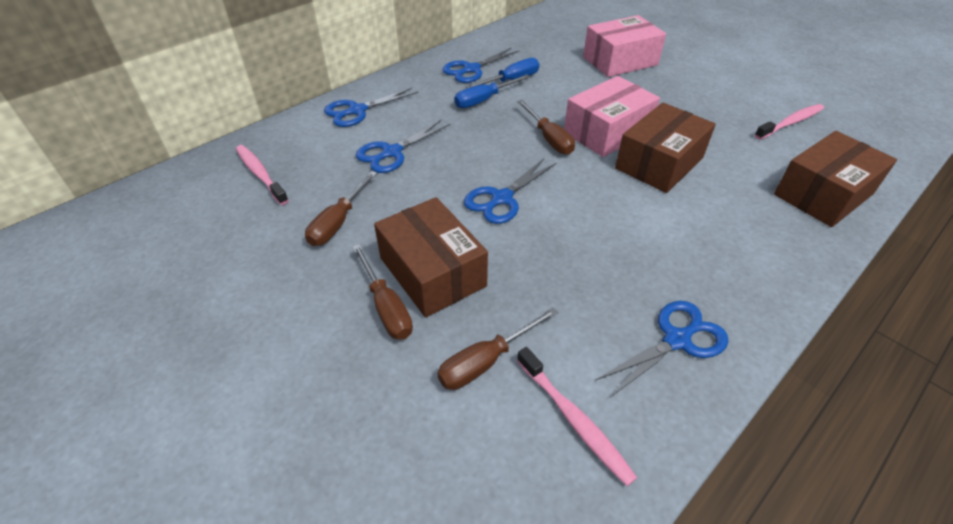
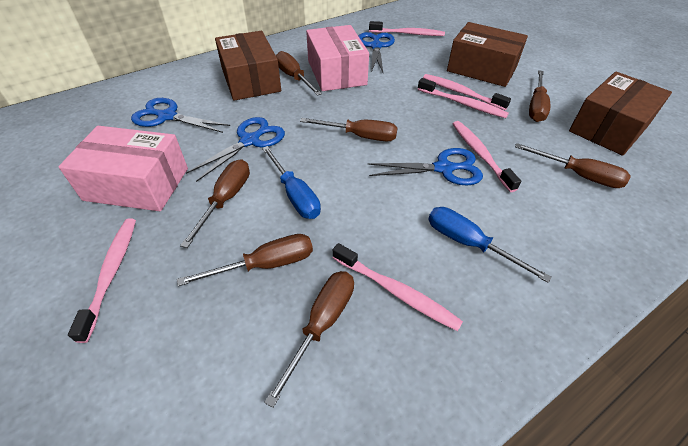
blue scissors: [324,88,418,127] [356,120,450,173] [442,47,519,83] [464,159,556,224] [595,301,728,398] = 5 -> [131,98,230,133] [186,117,285,182] [359,32,395,73] [368,148,483,185] = 4
brown screwdriver: [305,171,377,246] [352,244,413,340] [437,307,558,390] [517,100,575,155] = 4 -> [177,234,313,286] [180,159,250,248] [264,271,354,408] [276,51,322,96] [300,118,398,141] [515,143,631,188] [529,70,550,122] = 7
pink toothbrush: [236,145,289,205] [517,347,637,486] [755,104,824,140] = 3 -> [68,218,136,343] [333,243,463,331] [369,21,445,36] [418,78,509,118] [423,74,511,110] [453,121,521,192] = 6

